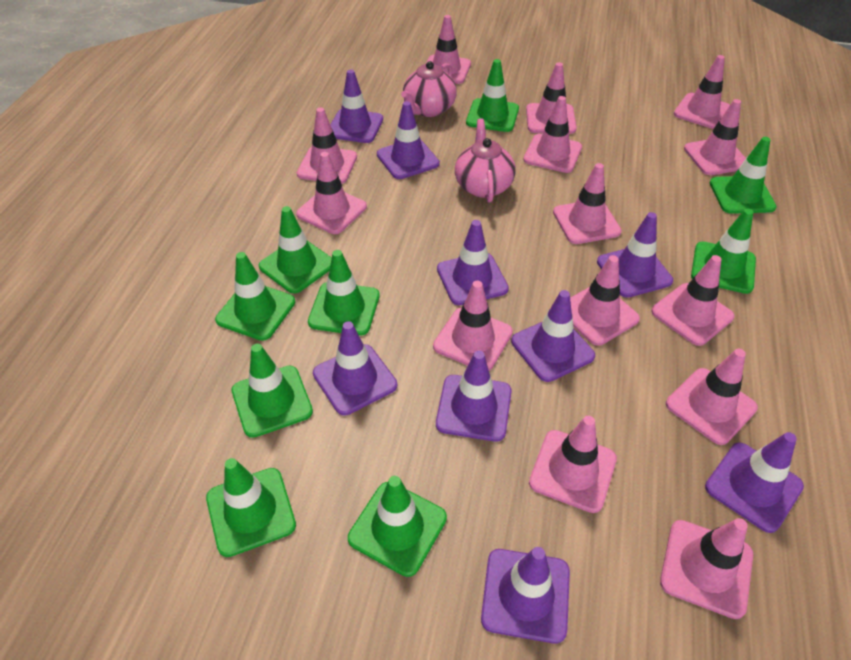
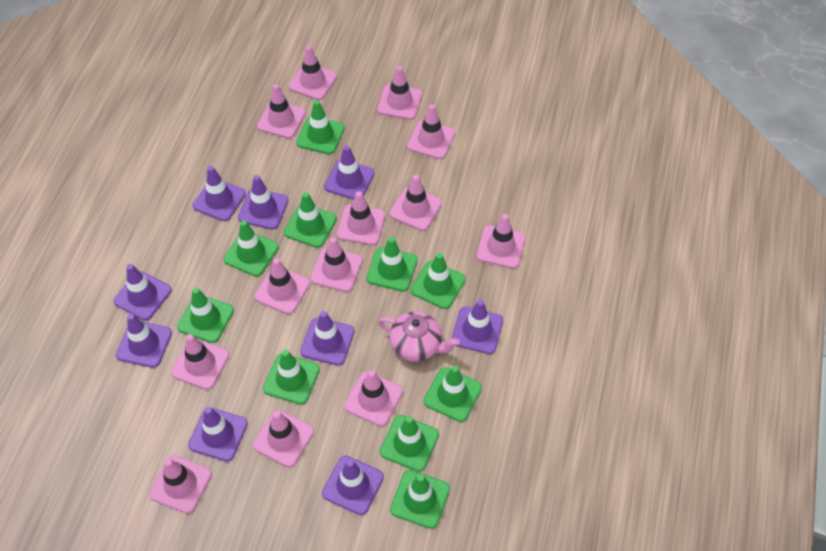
green traffic cone: [206,458,296,557] [215,252,295,341] [232,344,313,438] [259,206,332,294] [308,250,380,336] [348,476,447,577] [466,59,519,132] [691,209,756,294] [710,137,777,214] = 9 -> [177,288,234,343] [224,220,279,276] [263,350,320,405] [284,192,337,248] [296,100,345,154] [367,237,418,291] [380,415,439,472] [390,470,450,529] [411,253,466,309] [424,366,482,422] = 10
pink teapot: [401,61,457,117] [455,119,516,203] = 2 -> [378,311,460,362] = 1
pink traffic cone: [296,152,367,234] [297,107,357,184] [426,15,471,84] [433,281,513,371] [523,96,582,173] [526,62,577,134] [529,416,617,513] [553,163,622,244] [570,255,640,346] [651,255,734,346] [660,518,753,619] [666,349,758,445] [674,55,730,129] [684,99,746,175] = 14 -> [149,455,212,514] [171,334,229,390] [253,410,314,467] [254,258,310,314] [257,84,306,138] [289,45,337,100] [310,237,362,292] [337,191,385,245] [344,370,403,426] [377,66,422,120] [390,175,442,231] [407,104,455,159] [476,214,526,268] = 13

